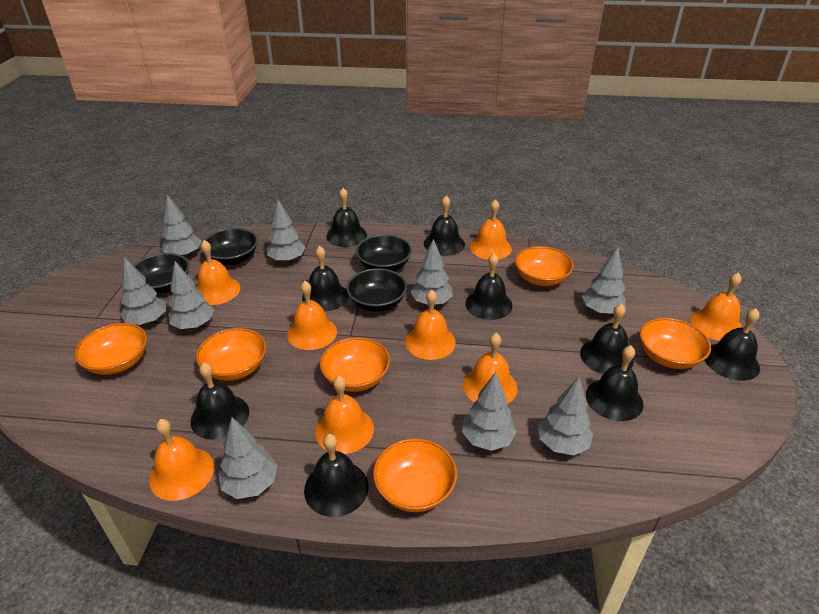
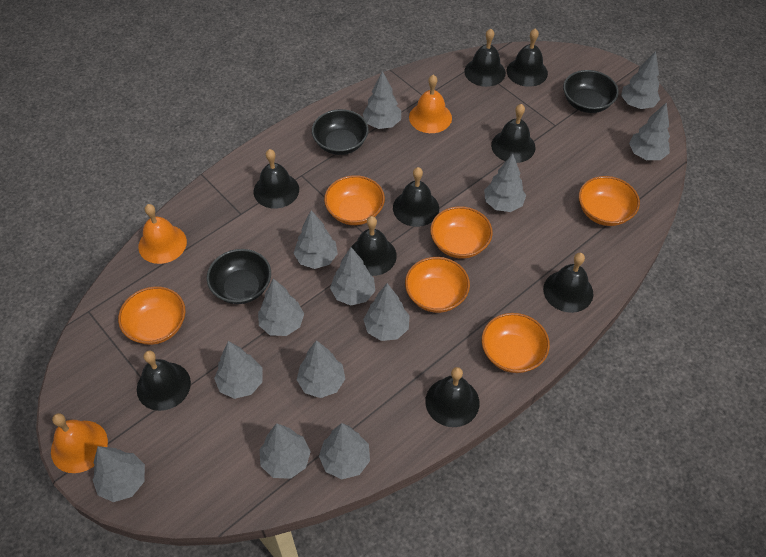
black bowl: [133,253,190,294] [204,228,258,265] [346,268,407,312] [356,234,412,271] = 4 -> [207,249,271,304] [312,109,369,155] [563,70,619,113] = 3
grey tree: [120,257,166,325] [162,195,201,258] [168,261,214,329] [218,417,277,499] [267,200,306,263] [411,239,453,305] [462,372,517,451] [538,377,593,455] [582,247,626,314] = 9 -> [92,446,145,502] [214,341,262,399] [258,278,304,336] [260,423,311,479] [293,210,338,269] [297,340,345,398] [319,423,370,479] [330,247,375,305] [362,71,401,129] [363,283,410,341] [484,154,526,212] [621,51,660,109] [629,103,670,160] = 13
orange bell: [149,419,214,501] [196,240,240,305] [287,281,337,350] [315,376,374,454] [405,290,456,360] [463,333,518,404] [470,199,512,260] [691,272,742,341] = 8 -> [51,413,108,473] [138,204,187,264] [409,75,452,133] = 3

